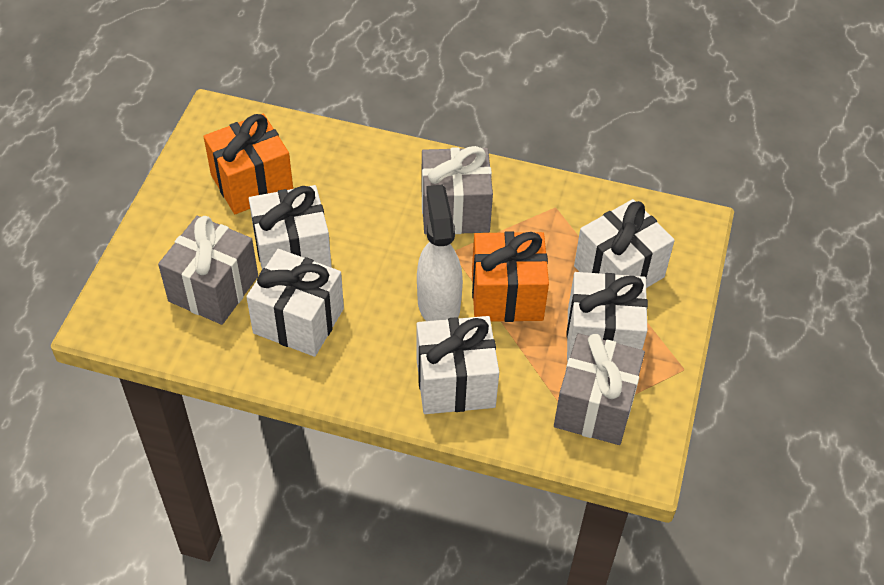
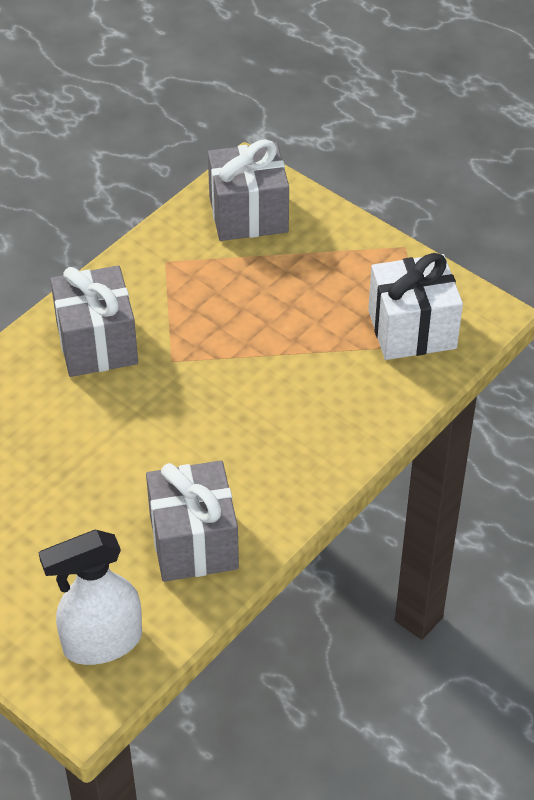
orange gift: [203,114,293,214] [472,231,549,322] = 2 -> none = 0
white gift: [246,249,344,357] [249,185,332,269] [416,316,499,414] [567,272,648,361] [574,199,675,288] = 5 -> [368,253,463,360] = 1

